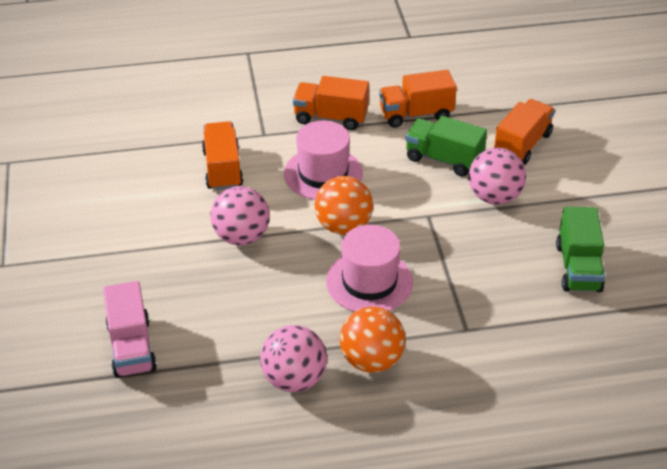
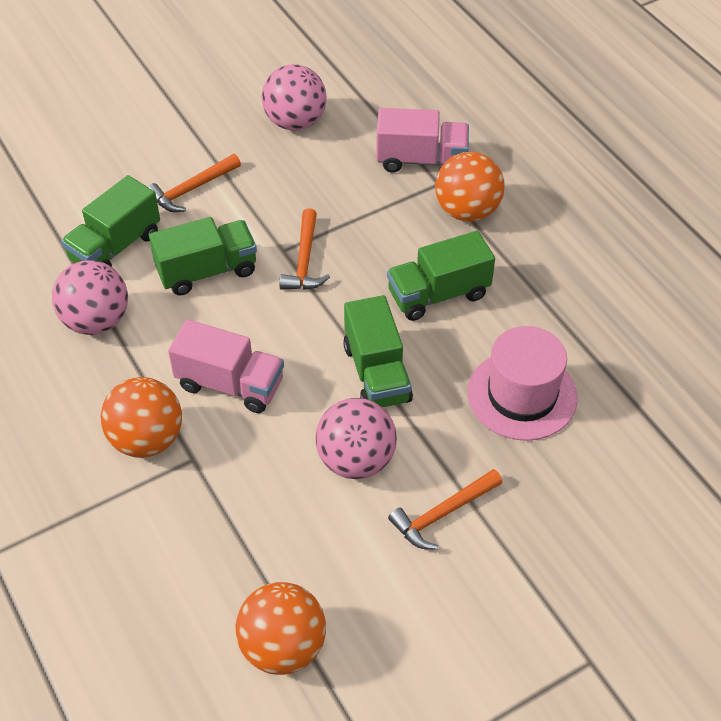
green truck: [405,116,487,177] [556,207,605,292] = 2 -> [61,175,160,267] [149,217,257,296] [343,295,413,407] [387,231,495,321] = 4
orange ball: [315,176,373,235] [340,306,406,373] = 2 -> [100,377,182,458] [235,582,326,675] [435,152,505,222] = 3
orange hammer: none = 0 -> [148,154,241,212] [279,208,330,290] [388,469,502,550] = 3
orange truck: [202,121,243,190] [293,76,369,130] [379,70,457,128] [494,99,555,165] = 4 -> none = 0
pink hat: [284,121,363,200] [326,225,413,312] = 2 -> [467,326,578,441] = 1
pink truck: [103,281,157,378] = 1 -> [168,319,284,413] [376,108,469,173] = 2

